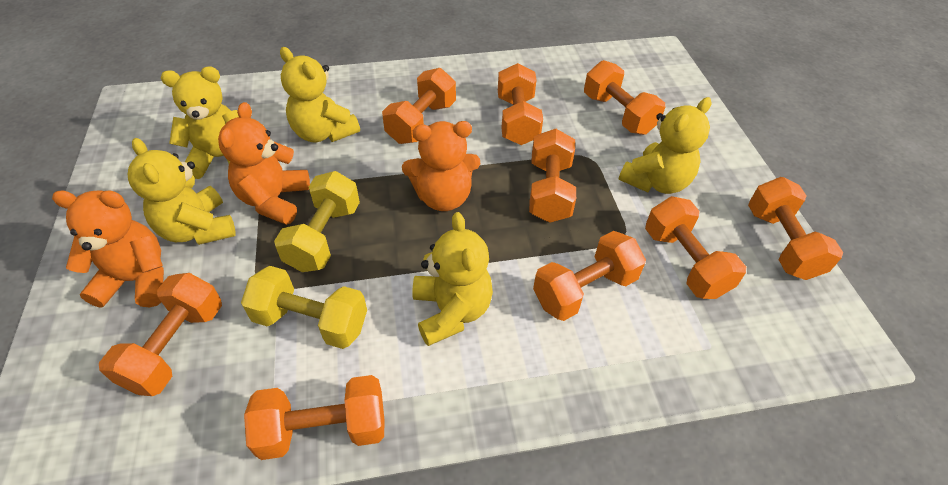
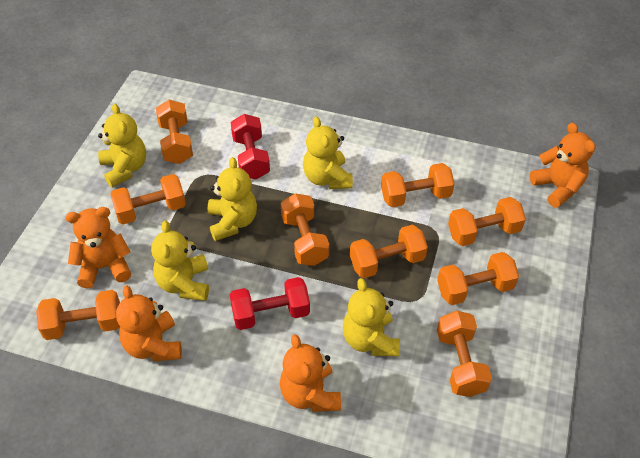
orange teddy bear: [52,190,164,308] [218,102,310,225] [402,121,481,211] = 3 -> [65,207,131,288] [116,285,182,362] [280,334,341,412] [530,123,596,208] = 4
red dumbbell: none = 0 -> [230,277,310,330] [231,114,270,179] = 2
yellow dumbbell: [241,266,367,349] [274,171,360,272] = 2 -> none = 0

